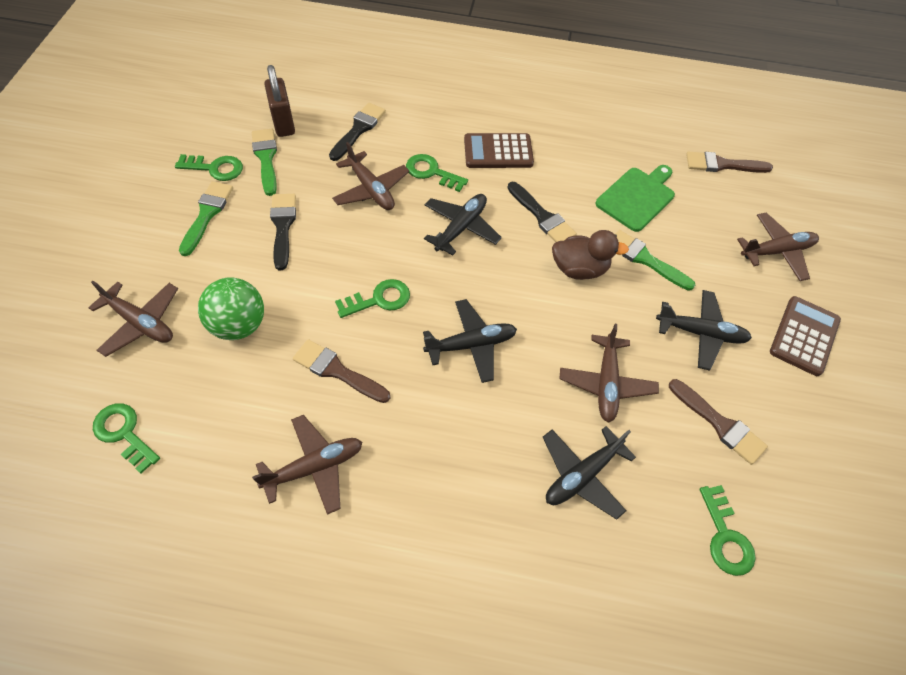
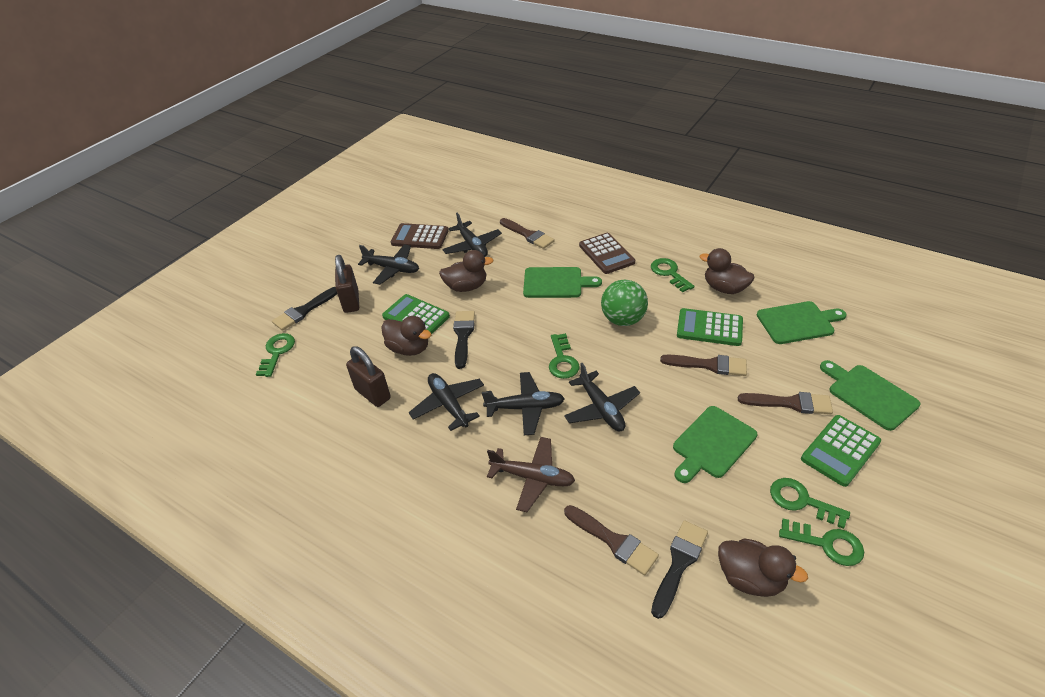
black plane: [423,299,517,383] [424,194,502,256] [543,426,636,520] [656,290,752,371] = 4 -> [358,244,419,285] [409,373,484,431] [442,213,502,257] [482,372,565,435] [564,363,640,431] = 5
brown brush: [293,339,390,403] [669,379,768,465] [686,152,773,173] = 3 -> [500,218,555,249] [564,505,659,575] [660,354,747,376] [738,392,833,414] = 4
brown duck: [552,230,629,280] = 1 -> [381,316,432,356] [439,250,494,292] [700,248,754,294] [718,538,808,597] = 4
brown padlock: [264,65,295,137] = 1 -> [335,255,359,313] [346,346,391,407] = 2
brown plane: [88,281,178,357] [252,415,362,515] [332,142,409,210] [559,324,659,423] [737,213,819,281] = 5 -> [487,437,575,512] = 1
green brush: [179,181,233,256] [252,129,277,196] [616,230,695,291] = 3 -> none = 0
green calculator: none = 0 -> [382,294,450,334] [677,308,743,346] [801,415,881,487] = 3
green cutting board: [596,165,675,232] = 1 -> [523,267,602,298] [673,406,757,483] [757,301,847,344] [820,360,921,431] = 4

